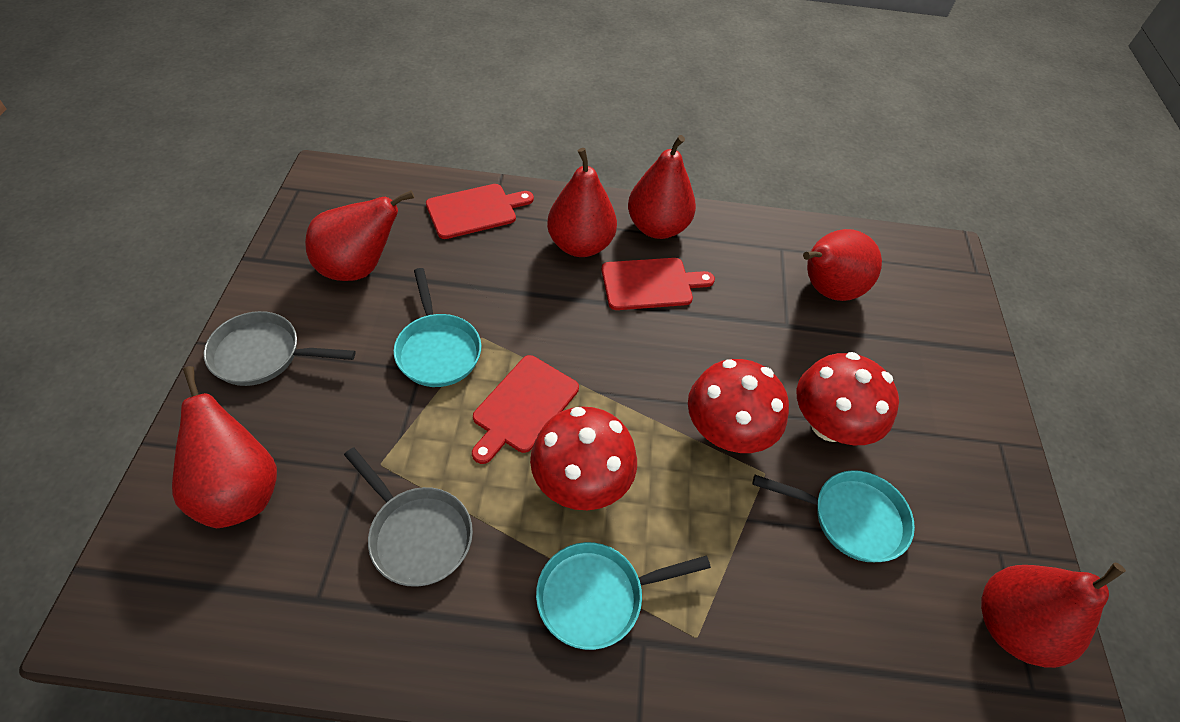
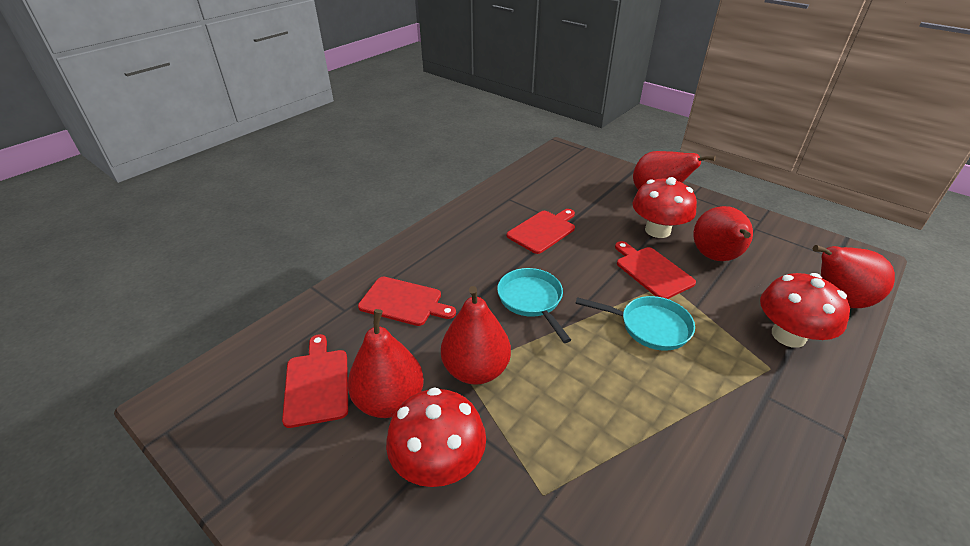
grey pan: [204,311,356,386] [344,448,473,587] = 2 -> none = 0
red cutting board: [426,184,534,239] [472,355,579,464] [601,258,715,310] = 3 -> [282,334,348,428] [358,277,456,326] [507,209,575,254] [615,241,696,299] = 4
red pear: [172,366,277,528] [305,190,414,281] [547,148,617,257] [628,135,696,239] [803,229,882,301] [981,563,1126,668] = 6 -> [348,309,424,418] [441,286,511,385] [633,151,716,190] [693,206,753,261] [813,245,895,308] = 5
turquoise pan: [394,268,481,387] [536,542,711,650] [753,470,915,562] = 3 -> [497,268,571,343] [575,296,695,351] = 2

